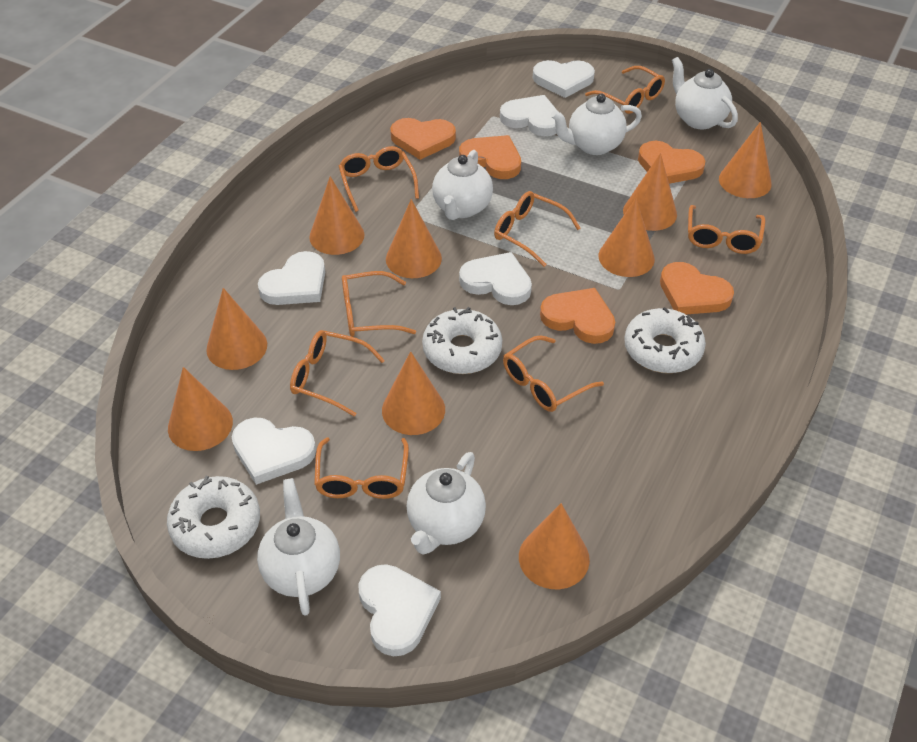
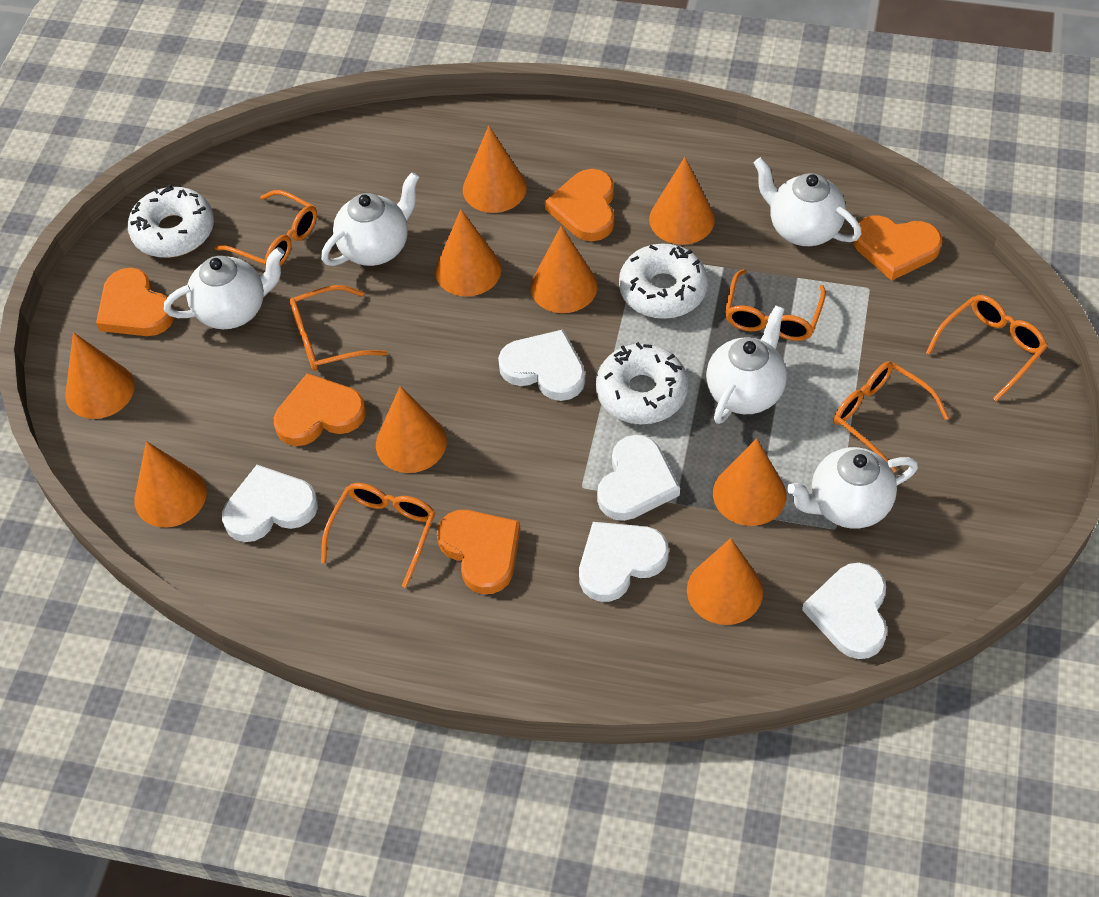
orange glasses: [290,330,385,417] [314,437,409,499] [339,146,419,212] [342,271,416,337] [494,191,581,267] [503,335,604,412] [585,66,665,114] [688,205,765,254] = 8 -> [215,190,317,266] [290,285,387,371] [321,483,435,588] [725,269,826,341] [834,361,949,472] [926,295,1047,402] = 6
white heart: [232,418,316,485] [258,251,325,305] [358,564,441,656] [459,252,532,305] [500,95,557,136] [533,60,595,98] = 6 -> [222,465,318,542] [498,330,585,401] [579,522,669,602] [597,435,680,521] [802,563,887,659] = 5

